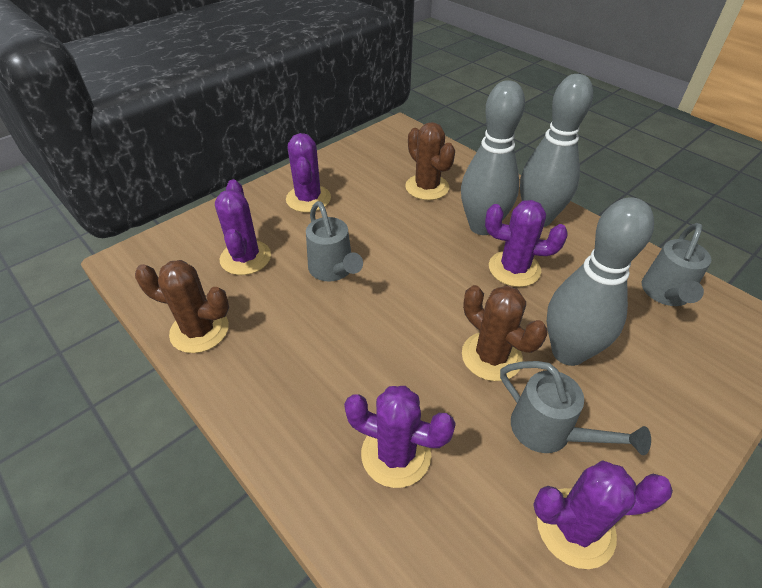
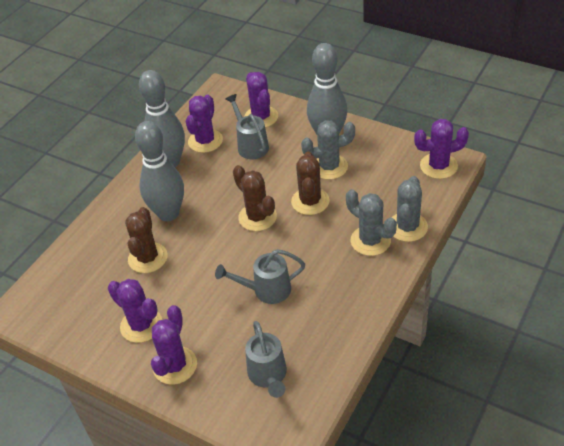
grey cactus: none = 0 -> [301,120,355,180] [346,189,397,256] [392,176,428,242] = 3

